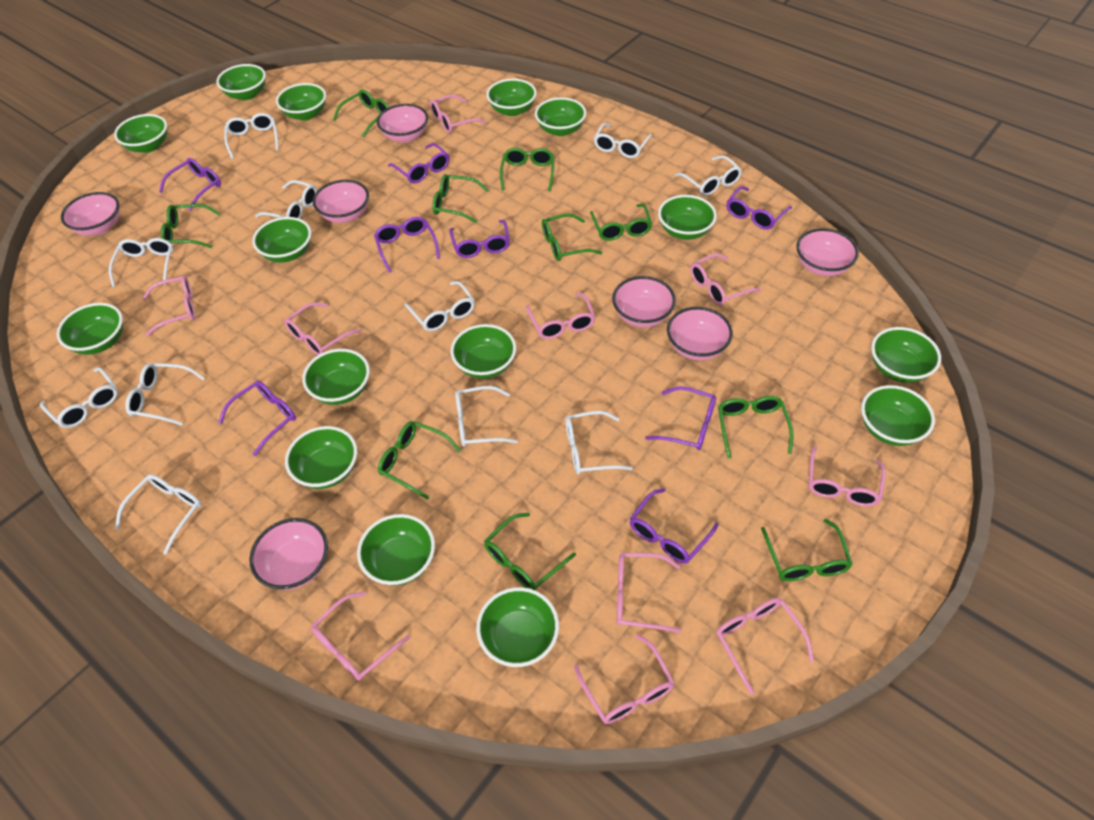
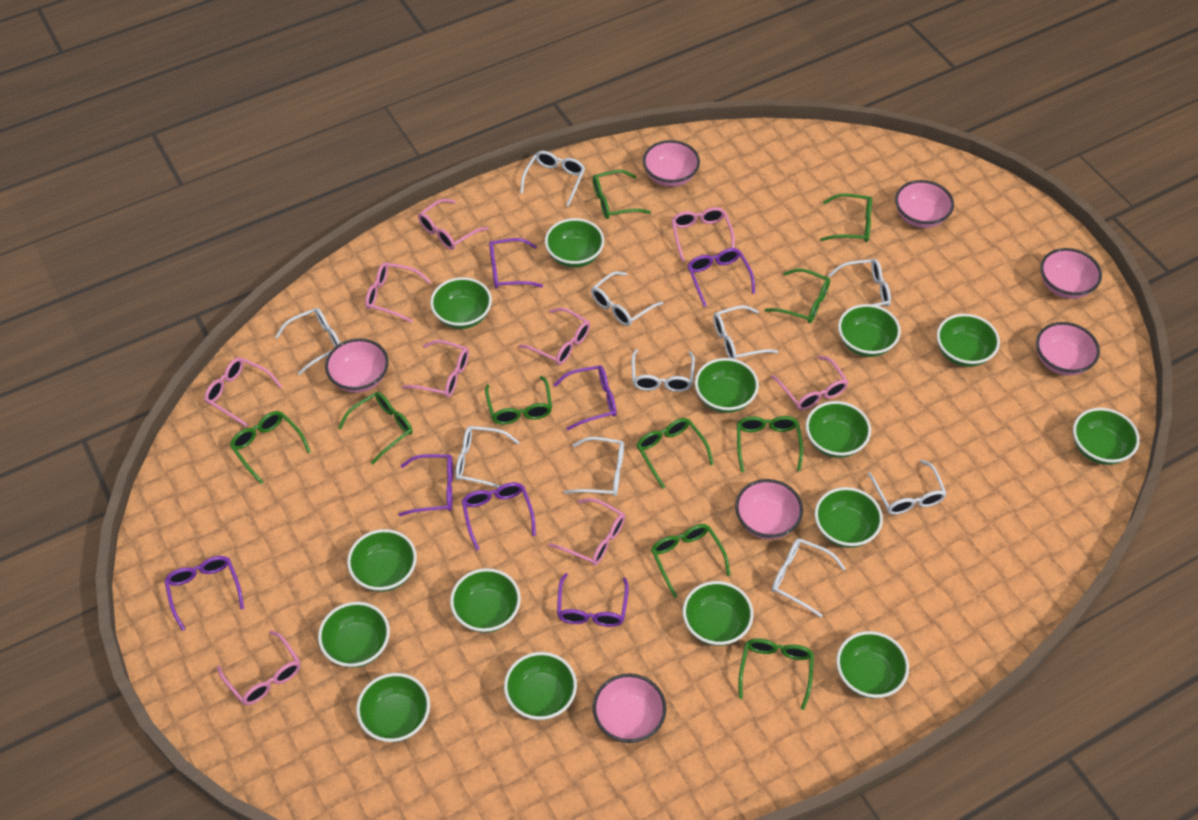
pink glasses: [142,275,195,336] [284,302,362,355] [311,591,410,681] [430,95,486,133] [526,293,595,339] [574,634,674,724] [617,553,681,633] [690,254,761,305] [716,598,814,694] [809,446,886,507] = 10 -> [204,357,282,427] [217,631,301,705] [365,262,430,323] [402,340,469,397] [418,199,488,250] [519,308,590,365] [548,498,625,565] [671,207,735,261] [772,356,848,410] = 9
purple glasses: [159,158,221,211] [218,381,296,456] [374,217,440,273] [388,143,449,183] [449,220,510,258] [630,488,719,564] [645,386,716,450] [727,186,792,230] = 8 -> [164,556,244,631] [398,454,453,516] [462,482,536,551] [489,238,543,289] [553,365,617,430] [557,573,629,627] [687,248,755,307] = 7
white glasses: [40,367,118,428] [109,238,174,287] [115,474,202,555] [125,363,205,425] [224,113,279,159] [255,180,317,219] [404,281,475,331] [455,386,518,447] [565,411,633,474] [594,123,652,158] [675,155,742,196] = 11 -> [275,308,340,375] [455,426,520,488] [520,151,585,207] [564,437,624,496] [591,271,663,326] [632,349,695,392] [713,305,779,359] [772,538,846,618] [828,259,891,307] [868,460,947,515] = 10

